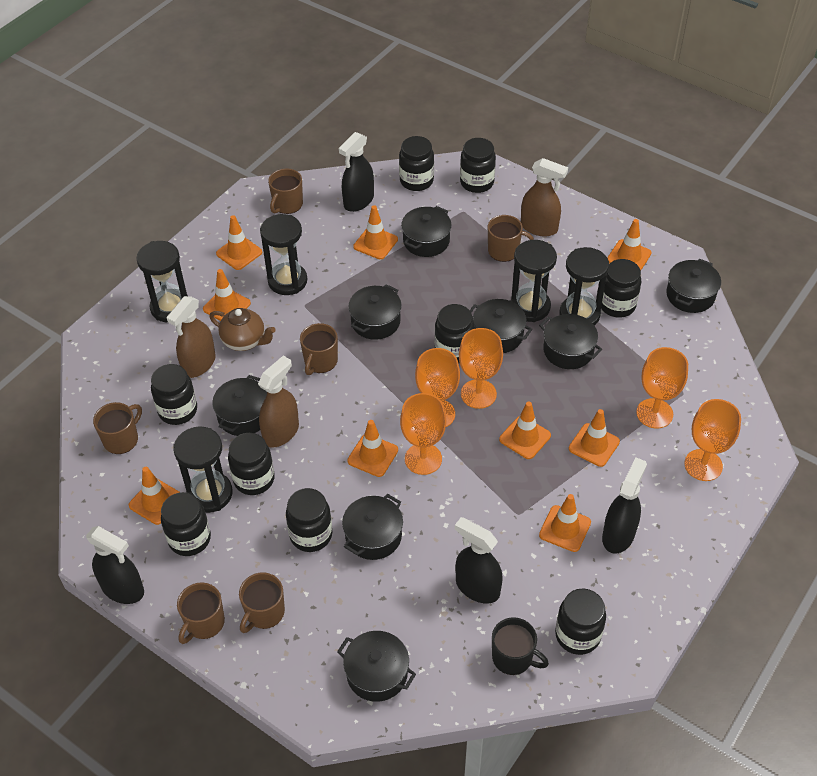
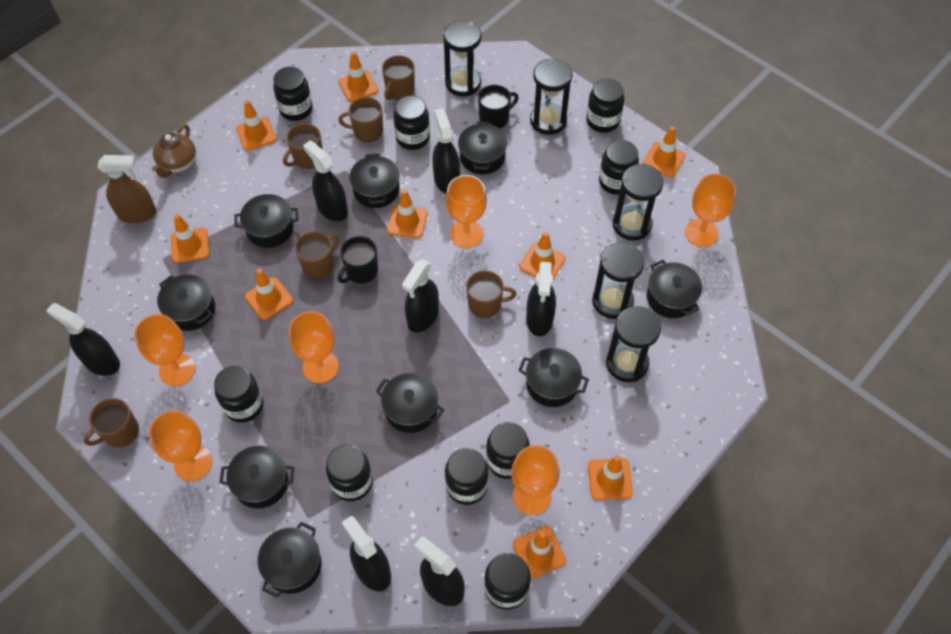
black mug: [492,617,549,675] = 1 -> [338,236,378,283] [478,85,519,129] = 2
black pot: [212,375,267,436] [337,631,416,702] [342,494,403,560] [348,284,402,340] [401,206,452,257] [470,299,532,353] [539,314,602,369] [666,259,721,313] = 8 -> [157,274,215,331] [219,446,294,509] [234,194,298,248] [257,522,322,597] [349,153,400,208] [376,373,444,433] [458,121,507,175] [518,348,589,407] [647,260,702,318] = 9
black spray bottle: [86,526,144,604] [339,132,374,212] [455,517,503,604] [602,458,647,554] = 4 -> [46,303,120,376] [303,140,348,221] [342,516,391,591] [402,259,439,332] [414,537,465,606] [432,108,460,193] [526,262,556,336] = 7
brown spray bottle: [167,296,216,378] [258,356,299,448] [521,158,568,236] = 3 -> [98,155,156,223] = 1
orange goblet: [400,393,446,475] [415,348,460,427] [459,328,503,409] [636,347,688,429] [684,399,741,481] = 5 -> [134,314,196,386] [149,411,212,481] [289,311,339,383] [446,175,487,248] [511,445,560,515] [685,174,736,247] = 6

